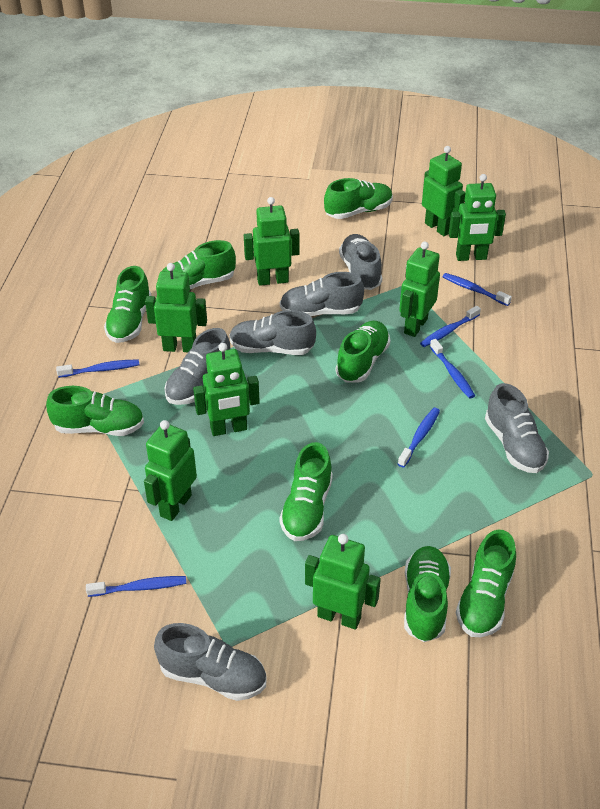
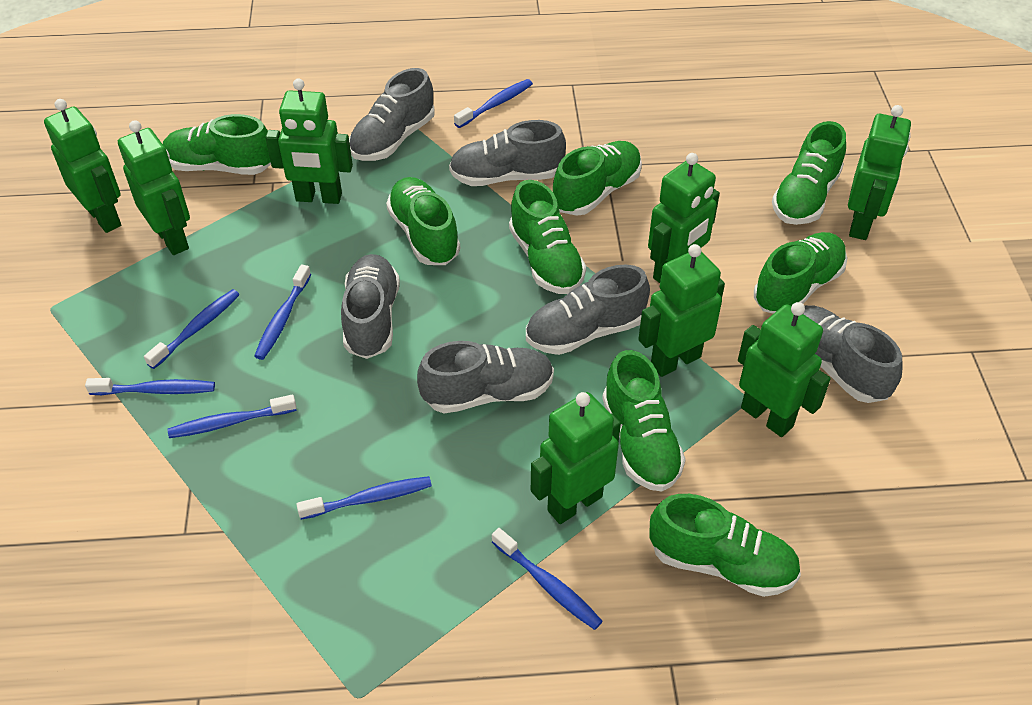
blue toothbrush: [56,359,139,378] [86,576,186,597] [398,408,440,468] [420,306,481,347] [430,339,475,399] [443,273,512,306] = 6 -> [85,378,215,395] [144,289,240,369] [168,394,297,438] [254,264,311,360] [296,476,432,520] [454,79,533,128] [492,528,603,630] = 7

